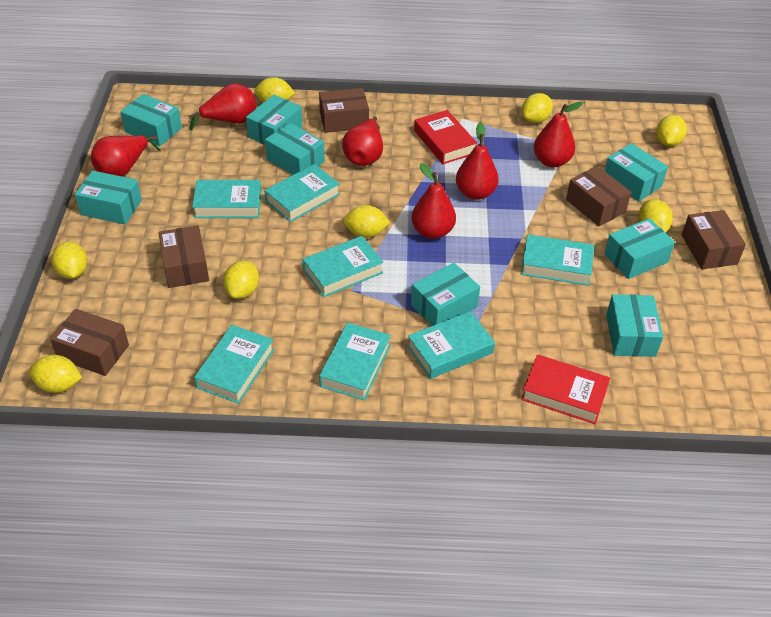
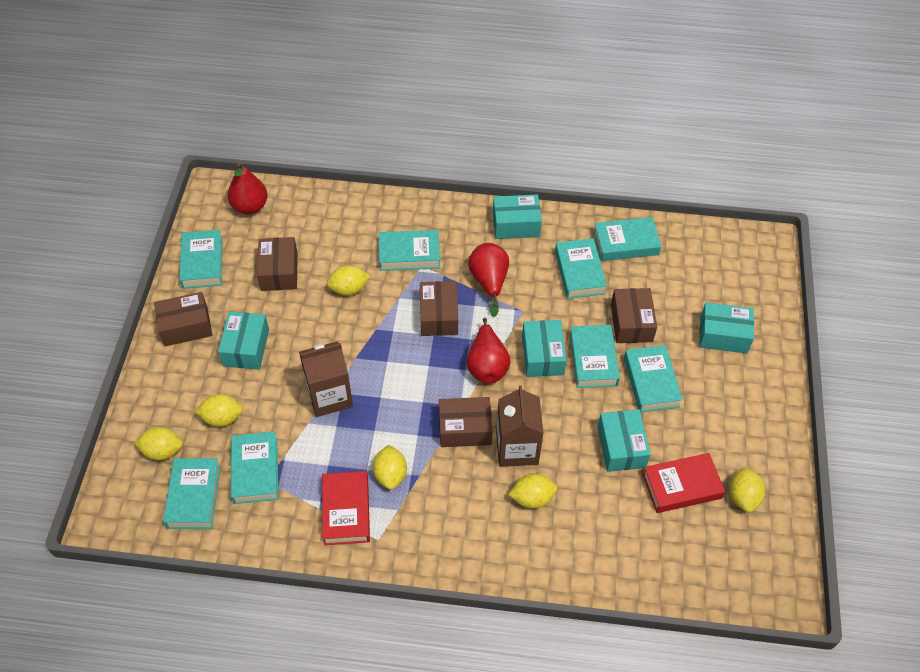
brown carton: none = 0 -> [299,341,353,417] [496,385,544,467] = 2
red pear: [91,135,161,176] [188,83,256,130] [342,117,383,166] [412,163,456,239] [456,122,499,200] [534,102,583,167] = 6 -> [227,163,268,214] [467,318,511,383] [468,243,509,317] = 3
turquoise book: [192,180,261,218] [194,325,274,404] [264,164,340,222] [302,236,384,298] [319,322,391,400] [407,311,495,379] [521,234,594,286] = 7 -> [163,458,221,529] [179,230,223,289] [231,431,279,504] [379,230,440,271] [555,238,607,299] [569,325,620,388] [593,217,661,261] [624,345,683,412] = 8
turquoise box: [75,171,142,225] [120,94,182,146] [246,95,303,145] [265,123,325,175] [411,263,480,326] [604,218,675,279] [605,143,668,201] [606,294,663,357] = 8 -> [218,312,269,369] [493,195,542,239] [522,320,566,377] [597,409,651,472] [699,303,754,353] = 5
yellow lemon: [29,355,82,393] [52,242,88,279] [223,261,259,299] [254,77,295,103] [343,205,390,238] [522,93,553,123] [639,199,673,233] [656,115,687,146] = 8 -> [134,427,183,461] [195,394,243,427] [327,265,370,296] [373,445,407,490] [508,474,557,509] [730,467,765,513] = 6

